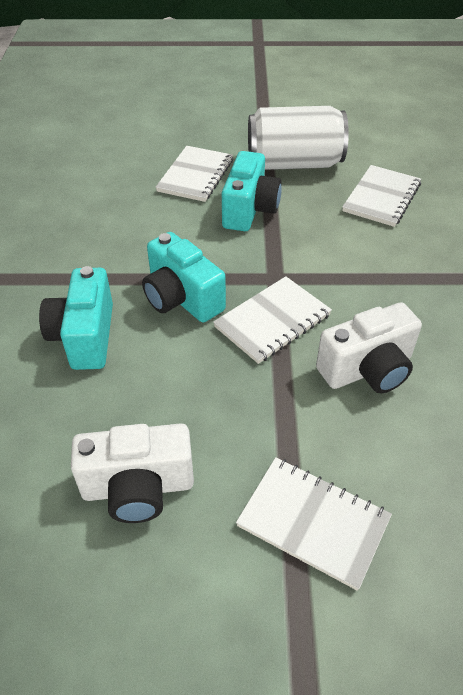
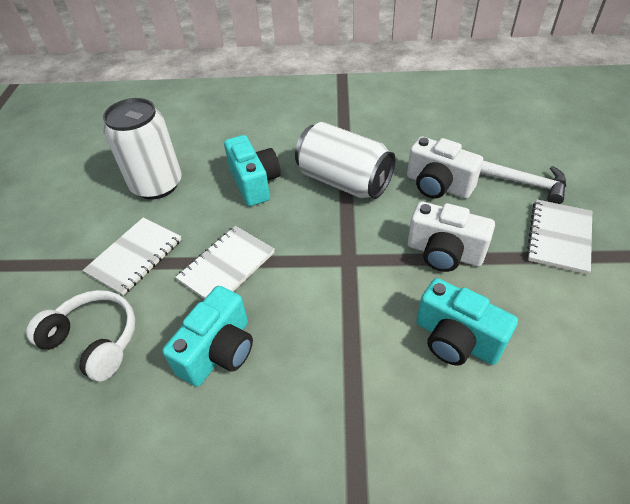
white can: [248,106,349,170] = 1 -> [103,98,182,199] [295,122,396,199] = 2
white hammer: none = 0 -> [480,161,566,204] = 1
white headphones: none = 0 -> [26,290,136,382] = 1
white notebook: [156,146,233,202] [213,276,332,364] [236,457,392,591] [342,165,421,227] = 4 -> [83,217,182,296] [175,226,275,299] [526,199,592,275] = 3

